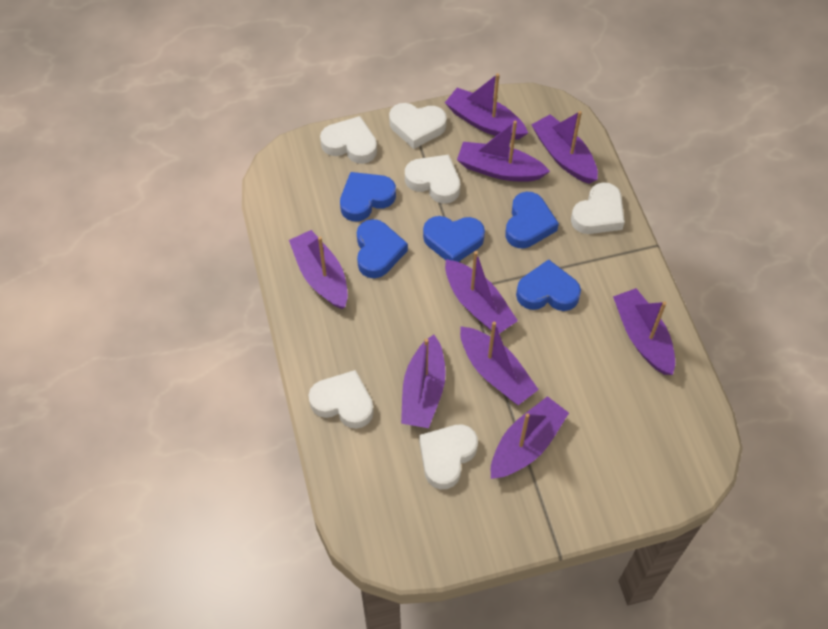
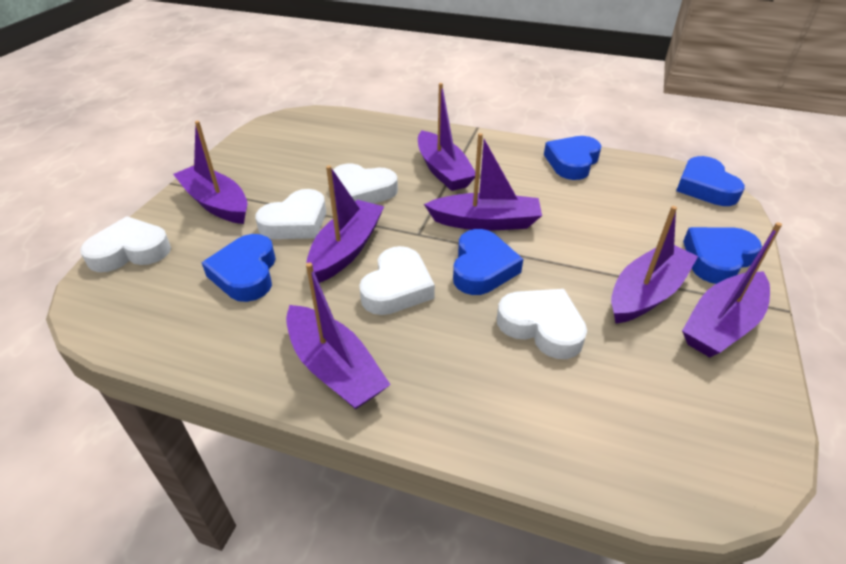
purple boat: [289,230,348,309] [401,335,446,428] [445,73,528,140] [445,251,518,333] [457,121,550,182] [460,321,539,405] [491,396,569,479] [531,111,598,184] [613,288,675,375] = 9 -> [173,121,248,224] [286,262,391,409] [306,165,384,283] [418,83,475,191] [424,133,542,230] [611,206,698,324] [682,222,782,357] = 7
white heart: [308,370,374,429] [320,116,377,164] [389,103,447,149] [405,155,460,204] [419,425,478,489] [571,182,625,234] = 6 -> [80,216,171,272] [255,189,326,239] [333,164,398,204] [359,246,435,315] [497,289,587,359] = 5

